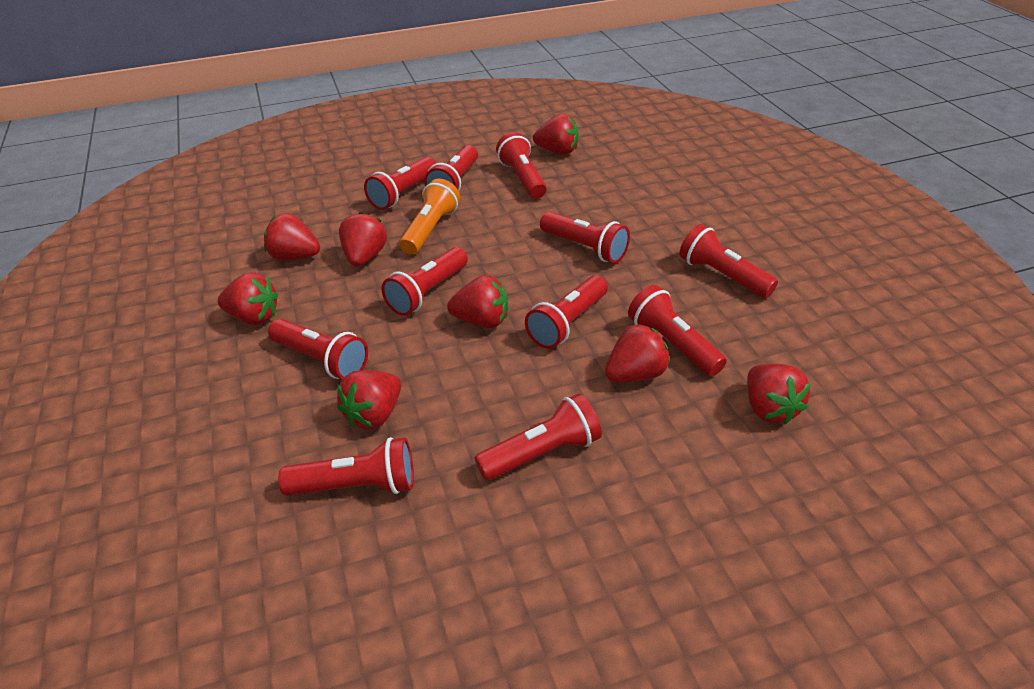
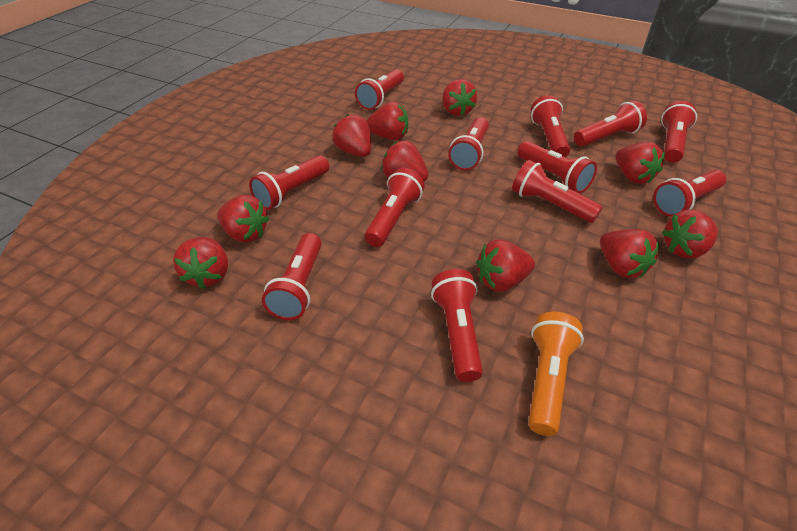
red flashlight: [268,319,368,379] [278,437,414,496] [364,157,436,210] [382,247,468,316] [424,145,478,191] [475,393,602,481] [496,132,547,199] [525,275,608,349] [540,212,630,263] [628,285,727,376] [679,224,778,298] = 11 -> [249,156,329,210] [262,233,322,320] [355,69,404,110] [365,168,425,247] [431,269,483,382] [448,117,489,171] [512,160,603,223] [517,141,597,193] [531,95,570,157] [574,101,647,147] [653,170,726,217] [661,101,697,163] = 12
red strawberry: [218,272,278,325] [264,213,320,260] [337,370,401,429] [339,212,387,267] [447,275,508,328] [533,114,578,155] [605,324,670,382] [747,364,811,425] = 8 -> [173,237,228,289] [217,195,269,243] [333,114,371,157] [366,101,408,140] [381,141,428,181] [442,79,477,116] [476,239,535,291] [600,229,659,278] [615,142,665,184] [662,209,718,259] = 10

